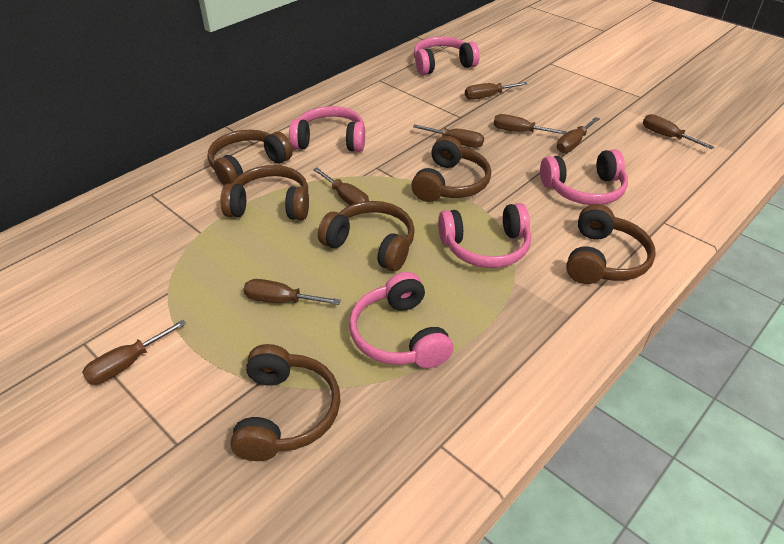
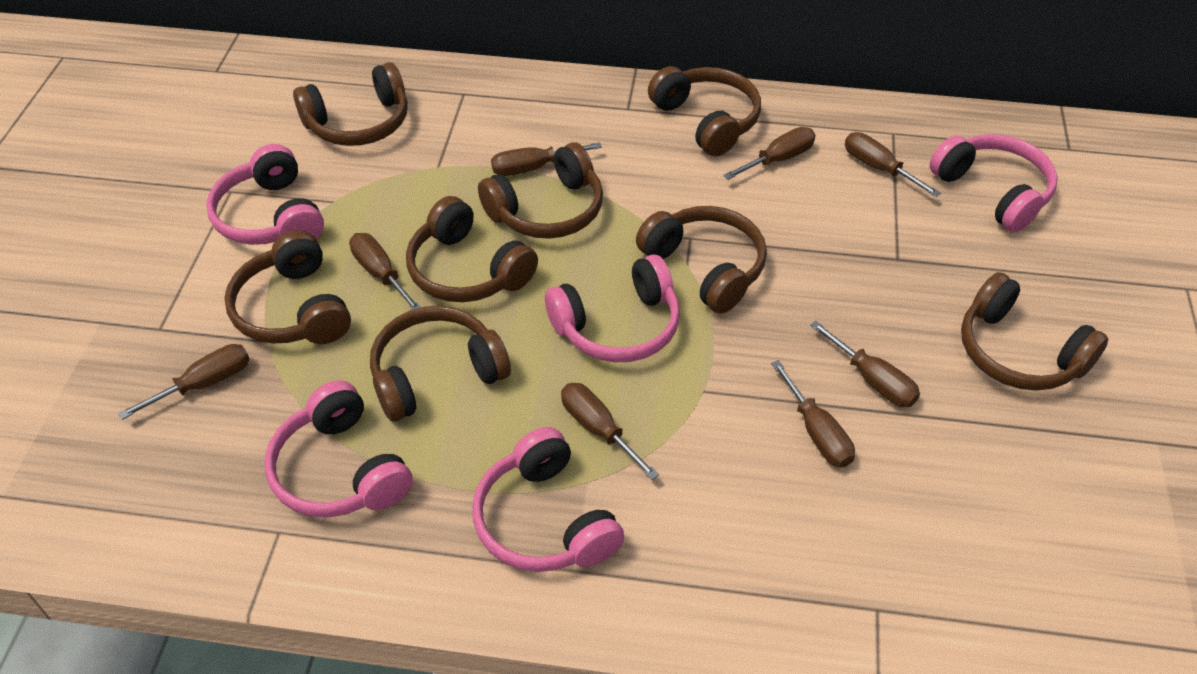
brown headphones: [207,130,293,185] [220,165,309,220] [230,344,340,461] [318,201,415,271] [411,136,491,202] [566,204,656,284] = 6 -> [225,230,351,344] [293,62,408,146] [370,306,511,422] [406,196,538,302] [478,142,603,239] [636,206,767,314] [648,66,761,156] [961,272,1108,391] = 8

